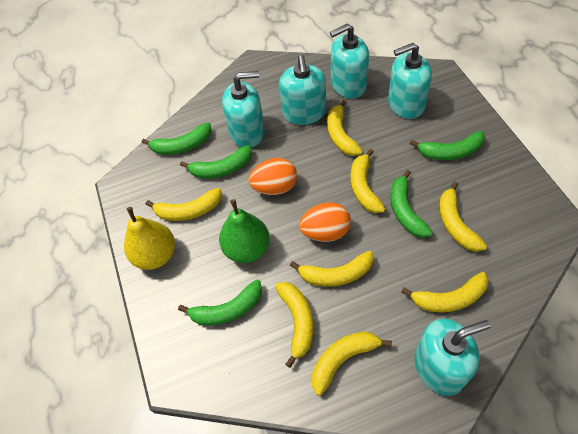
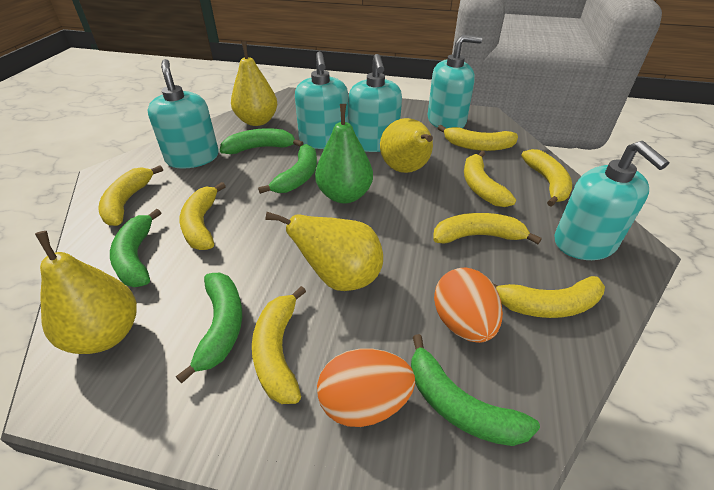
yellow pear: [124,207,175,270] = 1 -> [35,231,137,354] [231,42,277,126] [265,212,383,291] [380,118,433,173] = 4

